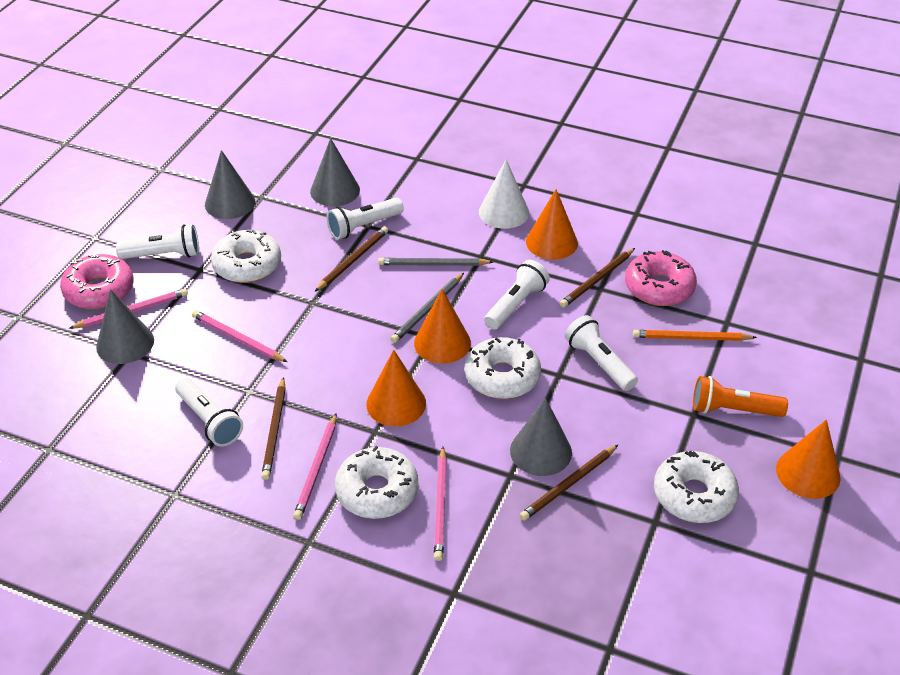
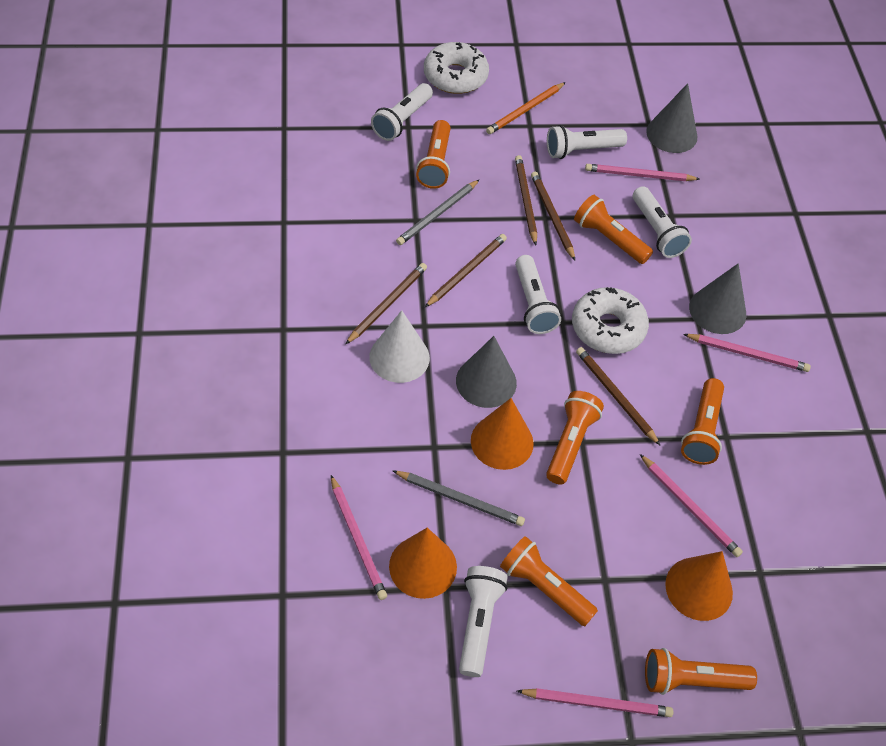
brown pencil: [261,377,286,480] [315,226,388,291] [519,445,618,521] [560,248,635,308] = 4 -> [346,263,427,344] [425,234,507,307] [515,155,537,245] [531,172,575,261] [576,347,660,445] = 5
grey cone: [96,289,154,364] [205,150,255,219] [310,138,360,207] [510,398,572,476] = 4 -> [456,336,517,408] [646,83,697,153] [689,263,746,334] = 3
orange cone: [367,350,426,427] [414,289,471,364] [526,189,578,260] [776,420,841,499] = 4 -> [389,528,457,599] [471,398,534,470] [665,551,733,621] = 3
orange flashlight: [693,376,788,417] = 1 -> [416,120,451,189] [500,536,598,626] [546,391,604,485] [574,195,653,264] [645,648,757,695] [681,378,724,465] = 6
pink donut: [60,253,133,309] [625,250,697,306] = 2 -> none = 0
pink pencil: [69,288,188,329] [192,310,287,362] [293,414,337,520] [434,447,447,561] = 4 -> [331,475,387,600] [517,688,673,717] [585,164,699,181] [640,454,743,557] [683,334,811,372] = 5
white donut: [211,230,281,283] [335,446,418,519] [465,337,541,399] [654,451,739,523] = 4 -> [424,42,489,94] [572,287,649,354] = 2

